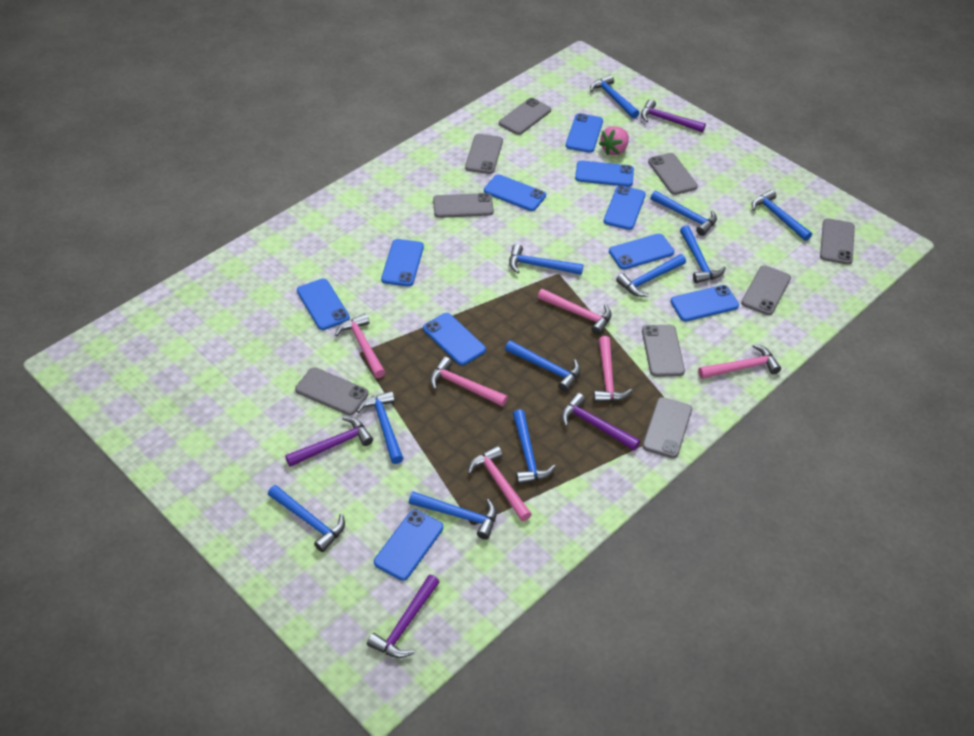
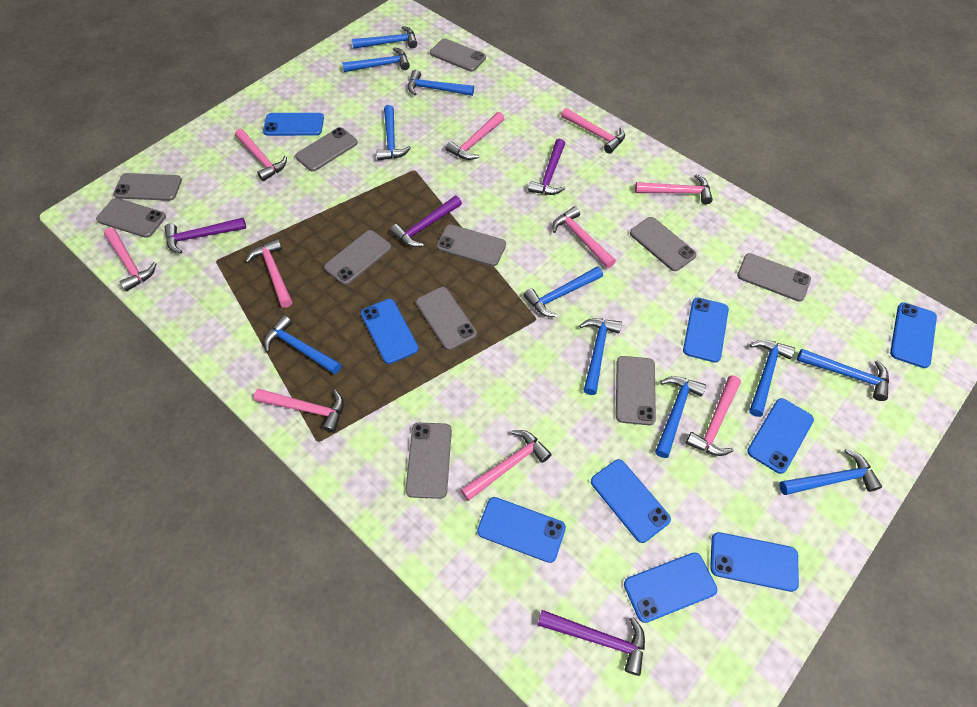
blue phone: [297,279,350,330] [374,510,443,581] [381,239,424,287] [423,313,486,365] [484,174,546,211] [566,113,603,153] [575,161,634,187] [603,185,646,230] [609,234,674,270] [670,285,739,321] = 10 -> [263,113,324,136] [361,299,419,364] [477,497,566,563] [591,459,671,543] [624,552,717,623] [683,298,729,363] [710,532,799,592] [747,398,814,474] [890,302,937,368] = 9
grey phone: [295,367,368,415] [433,193,494,218] [465,134,503,174] [499,98,551,135] [642,325,685,377] [642,397,692,458] [648,153,698,195] [741,265,791,315] [820,218,855,265] = 9 -> [96,198,166,238] [113,173,182,201] [295,127,358,172] [324,230,392,285] [405,423,452,499] [416,287,477,350] [430,38,486,72] [436,224,506,266] [616,356,656,425] [630,217,696,271] [737,253,811,301] = 11
pink hammer: [335,313,385,378] [430,357,508,407] [468,446,532,521] [538,289,612,335] [594,336,633,402] [698,344,781,379] = 6 -> [104,228,157,291] [235,129,287,181] [246,239,292,308] [254,389,344,433] [446,112,504,160] [461,430,552,501] [552,206,616,268] [561,108,625,154] [635,174,713,205] [686,375,741,456] = 10
pink strawberry: [599,126,629,155] = 1 -> none = 0

